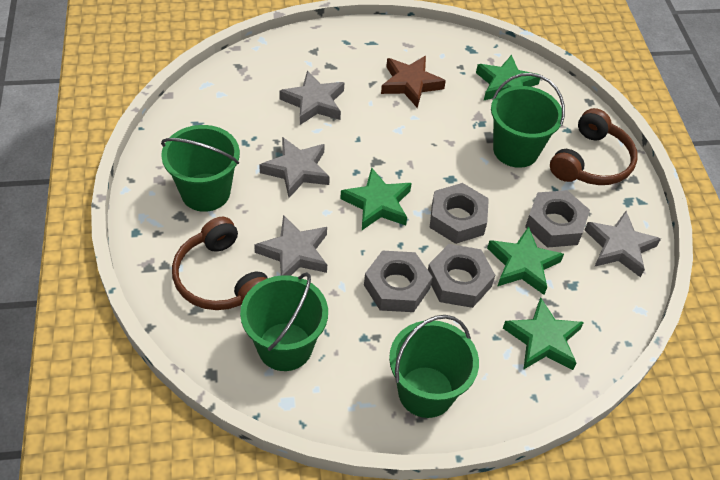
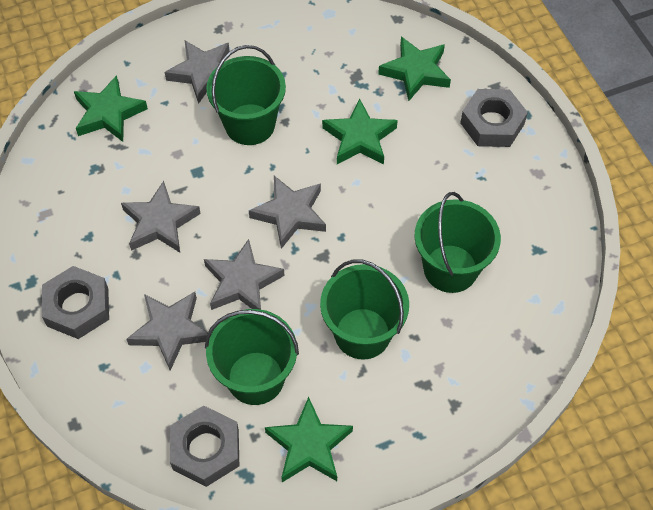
brown headphones: [172,217,268,310] [550,108,637,185] = 2 -> none = 0
brown star: [381,56,446,108] = 1 -> none = 0
grey nut: [364,251,432,312] [428,244,495,308] [430,183,489,244] [525,190,590,248] = 4 -> [42,266,109,339] [170,405,239,487] [460,89,528,147] = 3
grey star: [254,215,327,276] [259,137,330,198] [279,70,344,125] [585,211,661,277] = 4 -> [121,181,201,252] [126,292,208,371] [165,40,230,104] [204,239,284,310] [249,176,326,249] = 5

